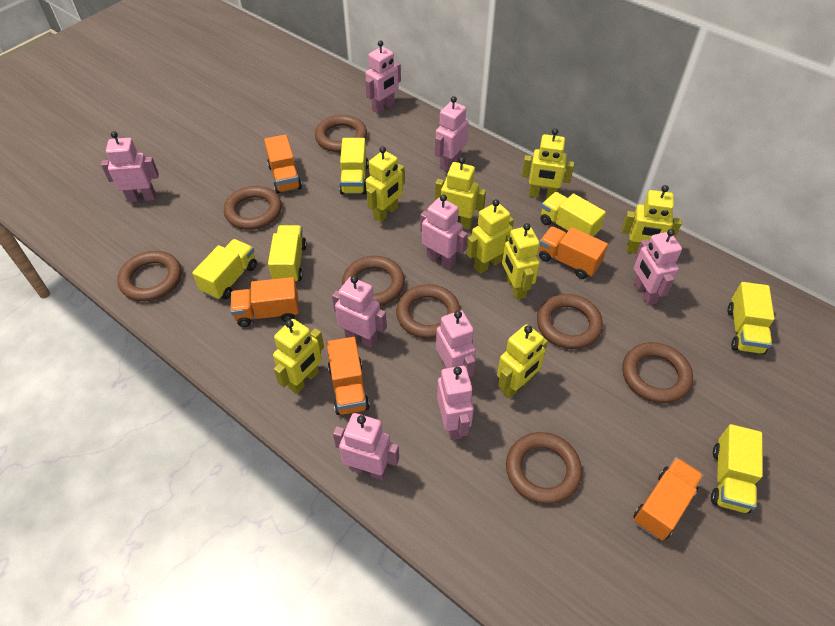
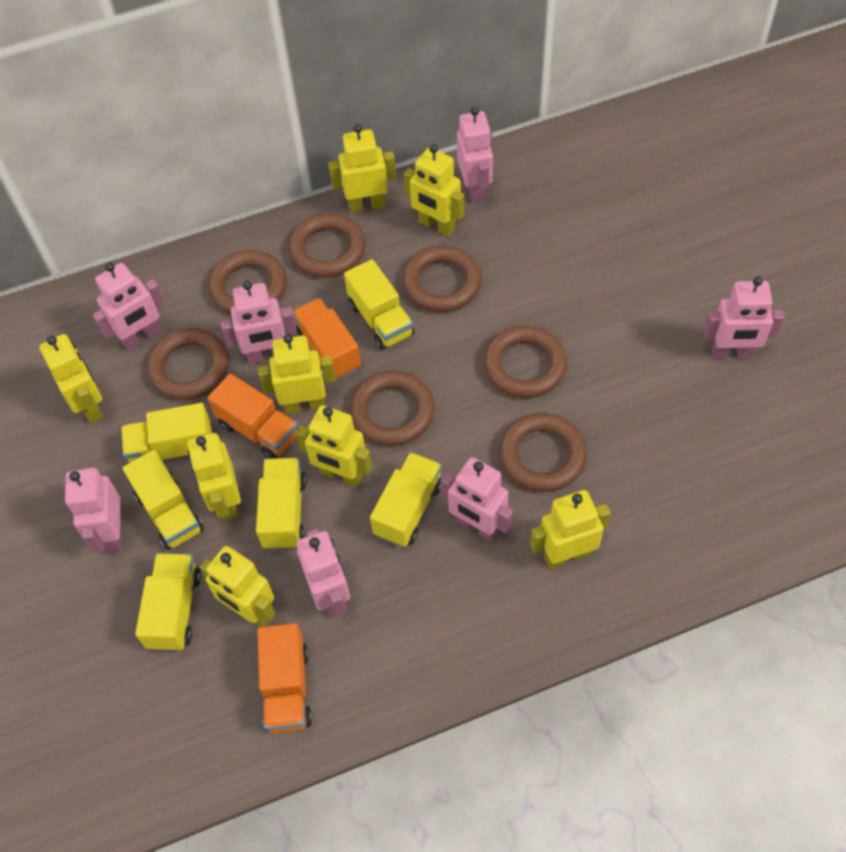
brown ring: [117,251,182,301] [224,186,282,230] [315,115,367,152] [342,256,405,306] [396,284,461,339] [506,432,582,504] [537,294,603,349] [622,342,693,403] = 8 -> [147,328,229,400] [208,250,287,314] [288,213,366,278] [350,371,435,446] [402,246,482,312] [484,326,567,398] [499,413,587,492] = 7
orange truck: [231,277,299,327] [264,134,302,194] [327,337,370,415] [539,226,608,279] [634,457,704,541] = 5 -> [208,374,298,459] [257,623,312,733] [292,298,361,380] = 3
pink robot: [101,131,159,202] [332,276,387,348] [333,413,399,480] [365,41,401,114] [420,194,468,269] [435,96,469,172] [436,310,476,377] [437,366,474,440] [634,229,682,305] = 9 -> [65,467,121,554] [92,262,165,351] [221,281,297,364] [297,529,350,617] [440,457,513,542] [457,107,493,203] [704,276,785,359] = 7

